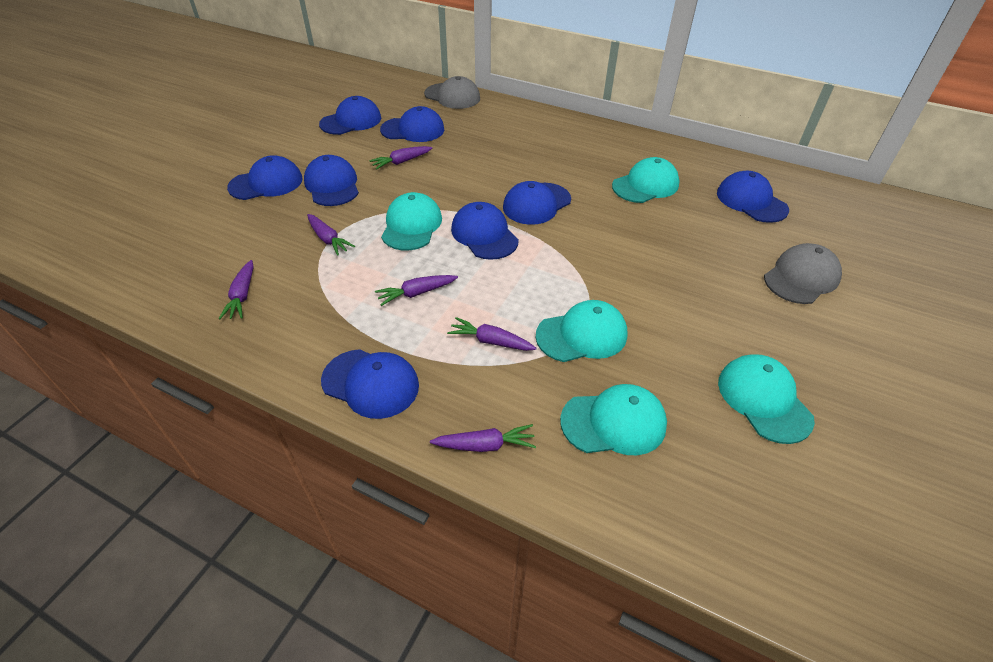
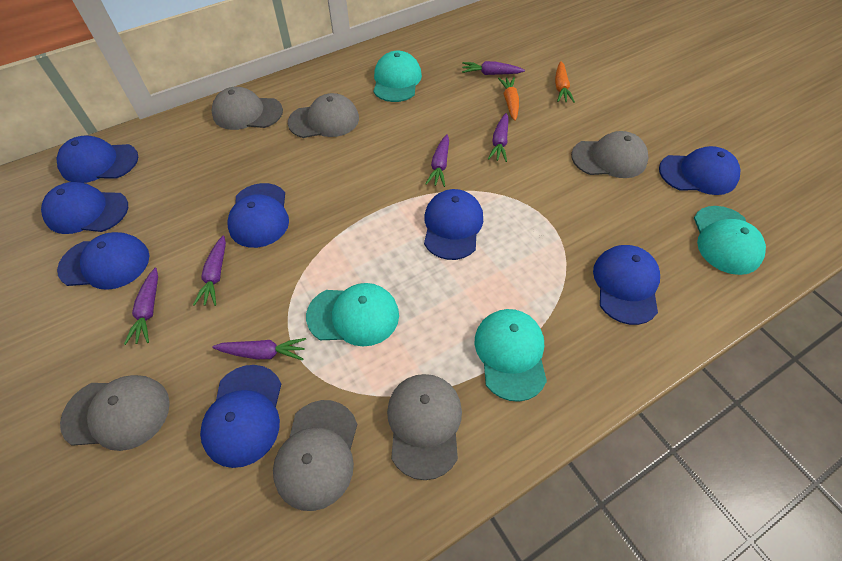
grey cap: [424,76,480,109] [764,243,842,304] = 2 -> [60,375,170,451] [212,87,283,130] [273,400,358,511] [288,93,359,138] [387,374,462,480] [571,131,648,178] = 6
orange carrot: none = 0 -> [498,77,519,121] [555,61,575,103] = 2
turquoise cap: [381,192,442,250] [536,300,628,362] [560,384,667,455] [612,157,680,203] [718,354,815,444] = 5 -> [306,283,399,347] [373,51,422,102] [475,309,547,402] [694,206,766,275] = 4

